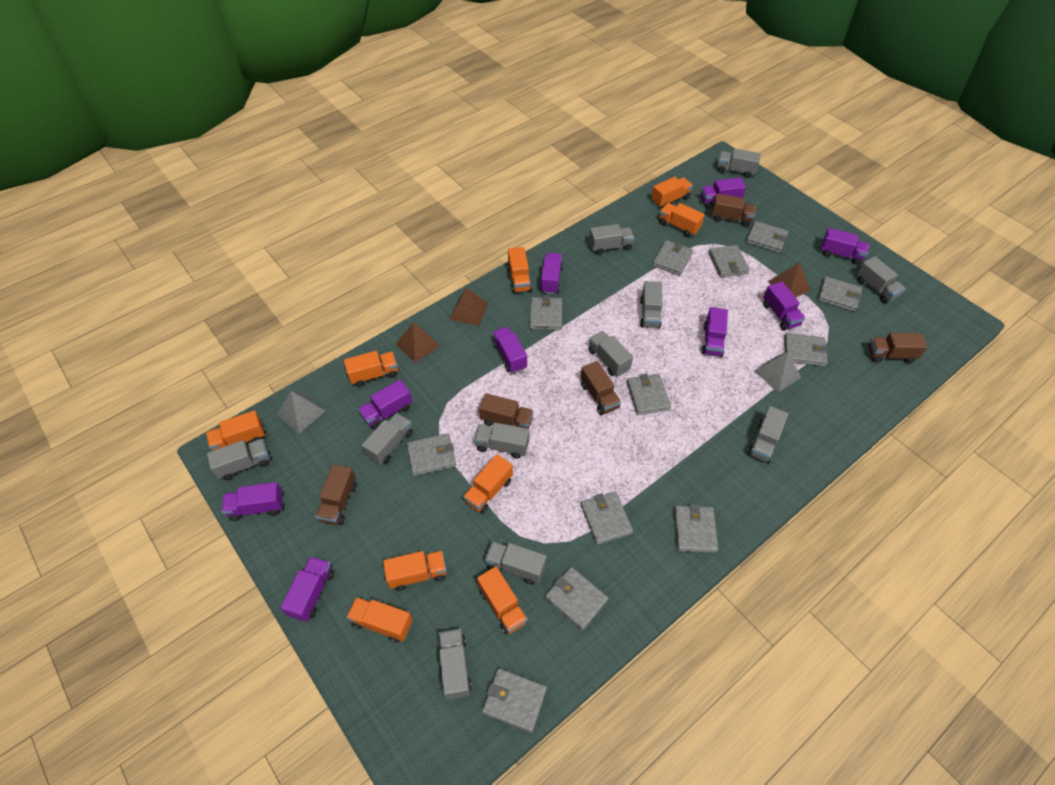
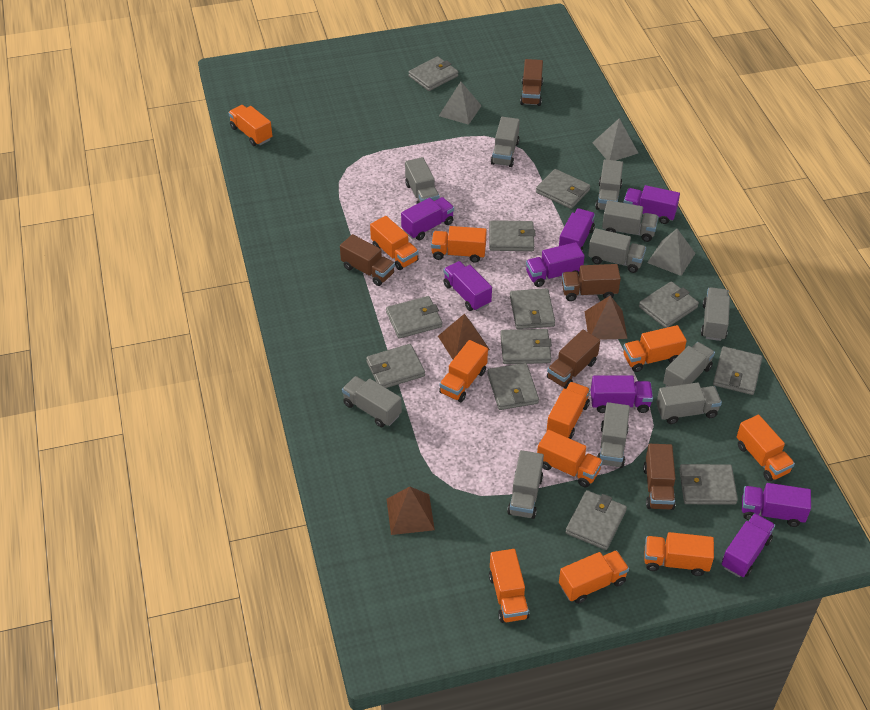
grey pyramid: [277,391,325,433] [754,352,801,393] = 2 -> [439,82,482,125] [592,118,638,161] [647,229,696,276] = 3
orange truck: [206,410,265,451] [344,351,398,387] [346,597,413,643] [383,551,446,591] [463,454,513,513] [477,566,528,635] [507,247,532,293] [651,177,693,208] [659,203,705,237] = 9 -> [228,105,272,146] [370,216,419,270] [431,226,487,263] [439,340,488,402] [489,549,530,623] [537,430,603,487] [547,382,590,439] [559,550,629,604] [623,325,687,372] [644,532,714,576] [737,415,795,482] = 11
purple truck: [222,482,283,521] [280,556,334,622] [358,380,412,429] [492,327,527,373] [540,253,563,294] [700,177,746,208] [701,307,728,357] [763,281,805,331] [820,228,869,265] = 9 -> [401,197,454,240] [443,261,492,311] [526,242,585,287] [559,208,595,252] [590,375,653,413] [623,185,680,224] [722,513,775,577] [742,483,811,527] = 8

